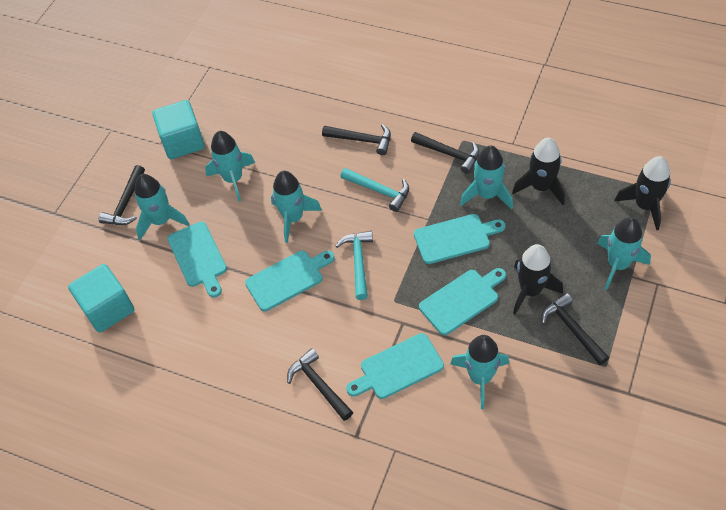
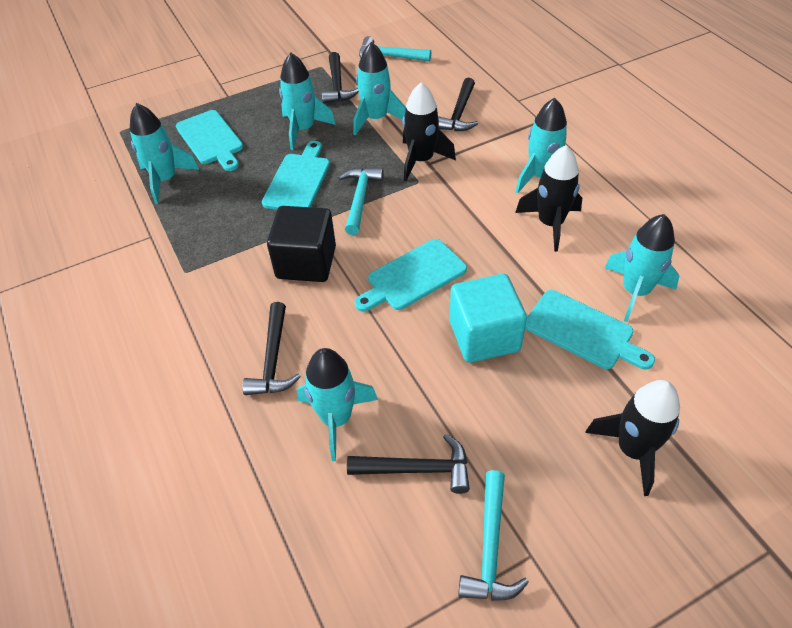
black cube: none = 0 -> [267,206,336,282] = 1
black hammer: [99,165,145,225] [287,348,353,421] [322,124,391,155] [411,132,479,174] [542,293,609,365] = 5 -> [242,302,301,395] [321,52,359,104] [347,434,470,494] [438,77,478,131] = 4
turquoise cube: [68,264,135,333] [152,100,205,159] = 2 -> [449,274,527,363] = 1
turquoise cutting board: [167,222,227,297] [245,251,335,311] [346,333,444,399] [414,214,506,264] [419,268,506,335] = 5 -> [176,110,243,171] [262,141,330,210] [355,239,467,312] [525,290,655,369] = 4
turquoise hammer: [336,231,373,300] [340,168,409,212] = 2 -> [338,167,384,235] [359,36,431,62] [458,470,529,601] = 3

